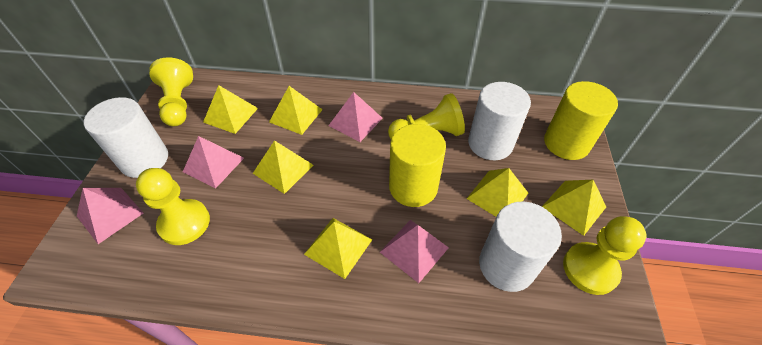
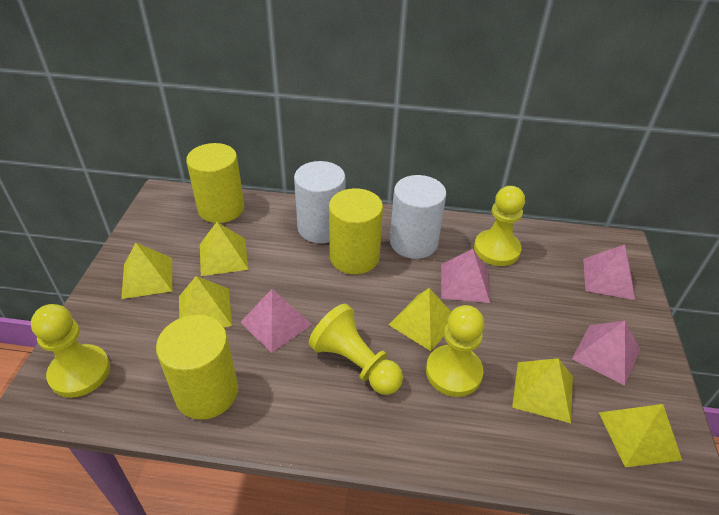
white cylinder: [84,97,168,178] [468,82,531,160] [479,202,562,292] = 3 -> [294,161,345,243] [390,175,447,259] = 2
yellow cylinder: [389,124,446,207] [544,81,618,160] = 2 -> [156,315,238,420] [186,143,244,223] [329,188,383,274] = 3

